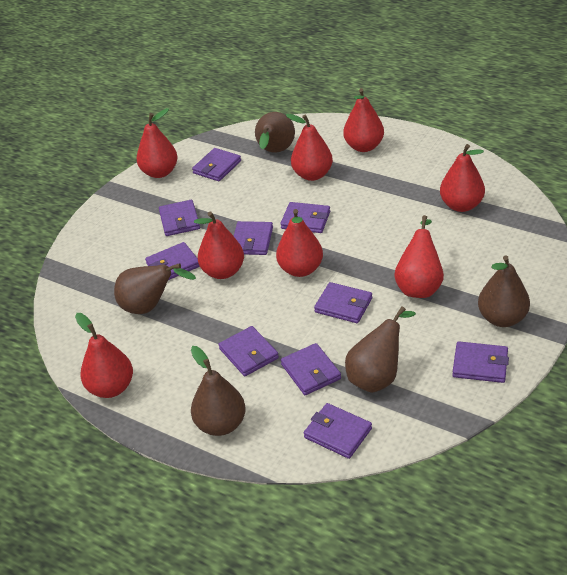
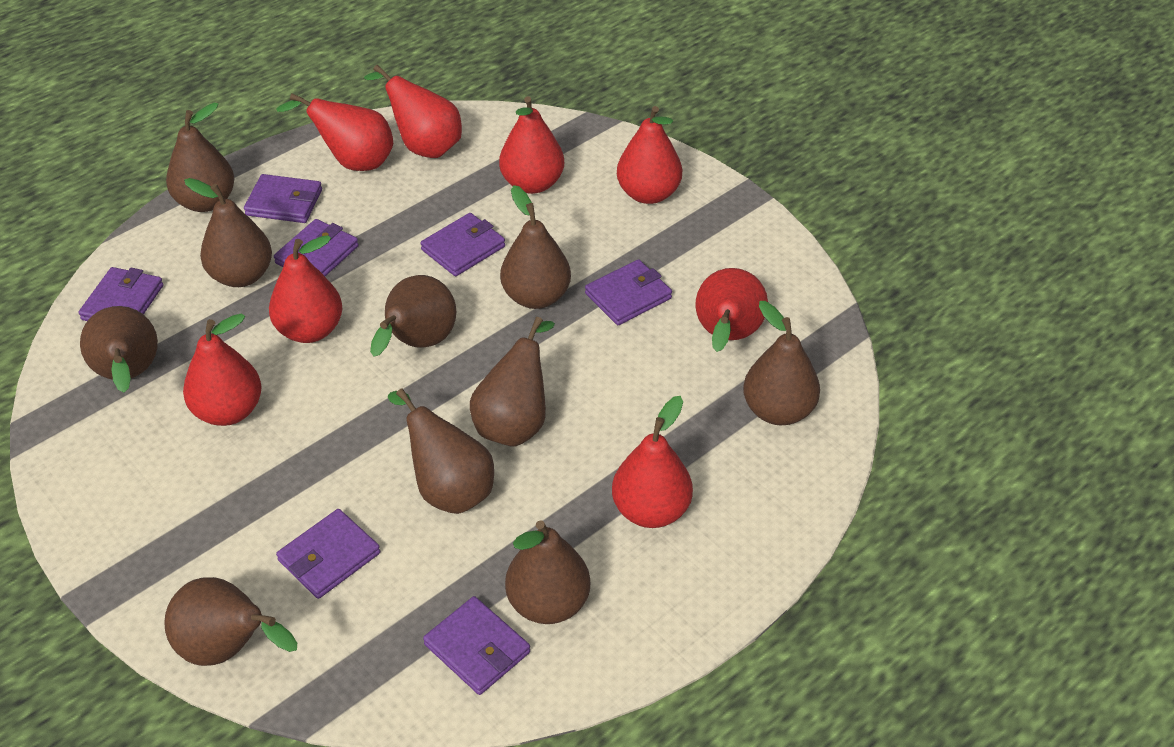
brown pear: [114,263,196,314] [191,346,246,436] [255,112,295,153] [345,307,416,393] [478,255,530,327] = 5 -> [80,306,158,392] [164,577,297,666] [166,103,234,212] [184,178,272,287] [370,275,456,357] [387,388,494,514] [470,317,555,446] [500,185,571,309] [505,520,590,624] [743,301,820,425] = 10
purple wallet: [145,242,200,280] [159,200,200,236] [192,148,241,181] [219,326,279,376] [234,221,273,255] [280,202,330,233] [281,343,341,395] [304,403,372,459] [314,282,372,323] [452,341,509,383] = 10 -> [78,267,163,321] [244,174,322,223] [274,219,359,276] [276,509,380,599] [420,213,505,276] [423,596,530,695] [585,259,672,325] = 7

